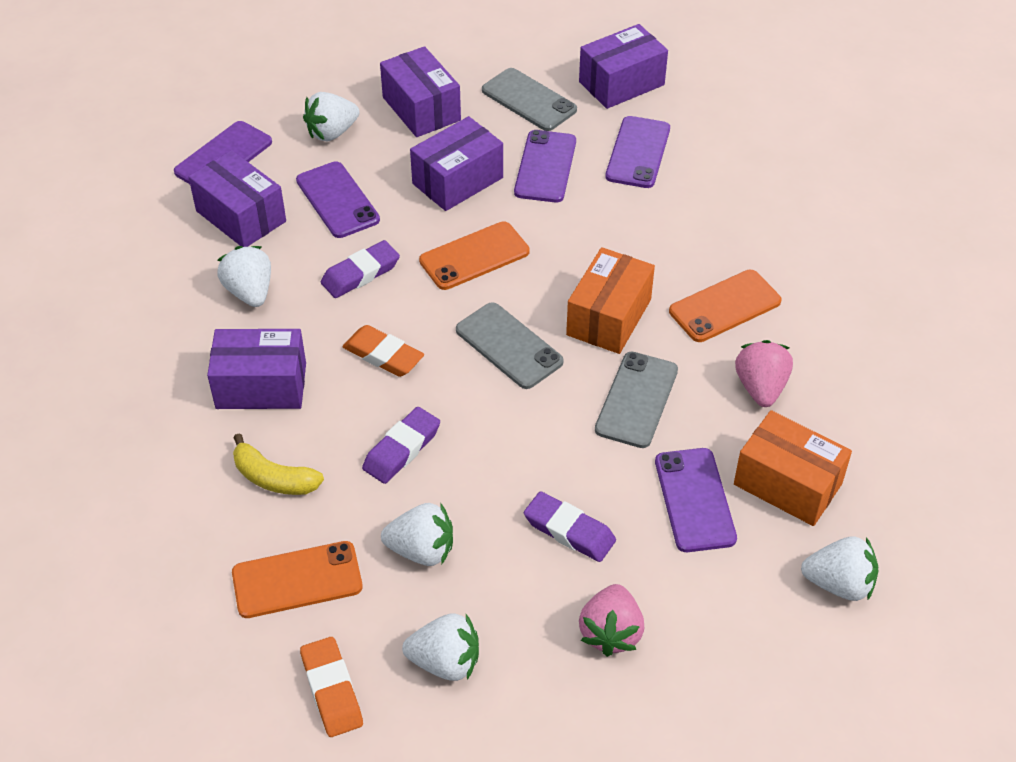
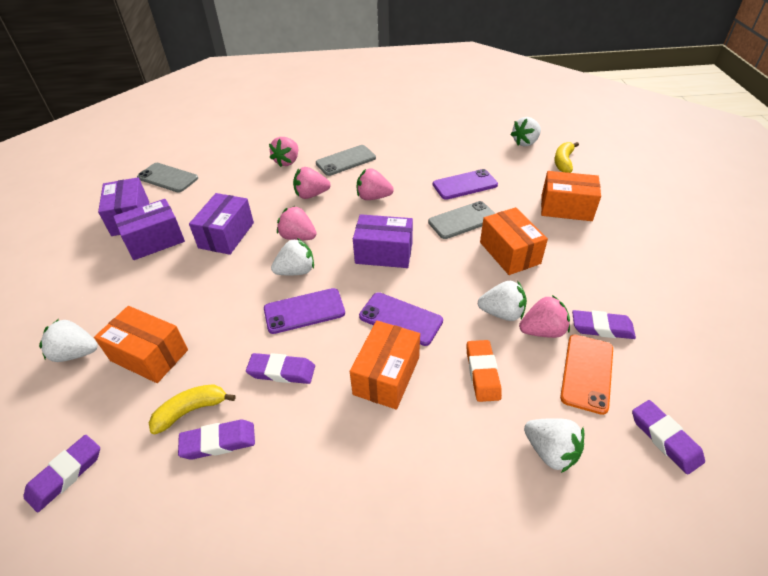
orange box: [566,247,655,354] [734,410,852,526] = 2 -> [94,306,188,383] [350,321,420,410] [480,207,548,275] [541,171,601,221] = 4
orange eraser: [300,637,363,737] [342,325,424,377] = 2 -> [467,340,502,402] = 1
orange phone: [232,541,363,618] [419,221,530,290] [669,270,782,342] = 3 -> [560,335,613,415] = 1
pink strawberry: [579,584,644,657] [735,340,793,407] = 2 -> [269,137,298,167] [277,206,317,240] [293,167,331,199] [357,168,394,200] [519,295,570,338] = 5
purple box: [189,150,286,247] [207,329,306,409] [380,46,461,137] [410,116,503,211] [579,24,668,109] = 5 -> [98,177,149,236] [113,199,185,260] [189,193,254,255] [353,214,413,268] = 4
purple eraser: [321,240,400,298] [362,407,440,484] [524,491,616,562] = 3 -> [23,435,100,512] [178,420,255,459] [246,353,315,384] [572,310,636,339] [632,400,705,475] = 5
purple phone: [174,121,272,184] [296,161,380,238] [514,130,576,203] [605,116,670,188] [655,448,737,552] = 5 -> [264,288,345,334] [359,292,443,346] [433,169,498,200] = 3
yellow banana: [233,433,324,495] = 1 -> [149,384,235,434] [554,142,579,173] = 2

